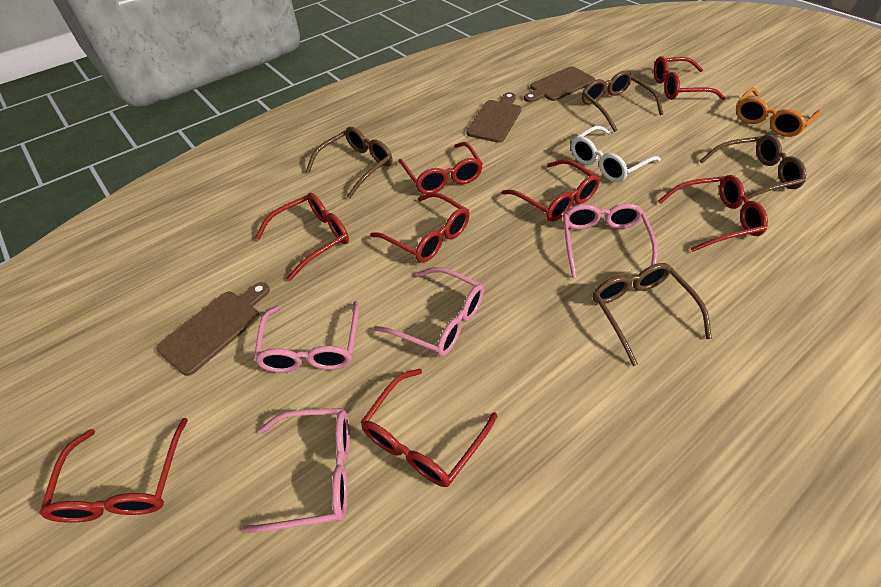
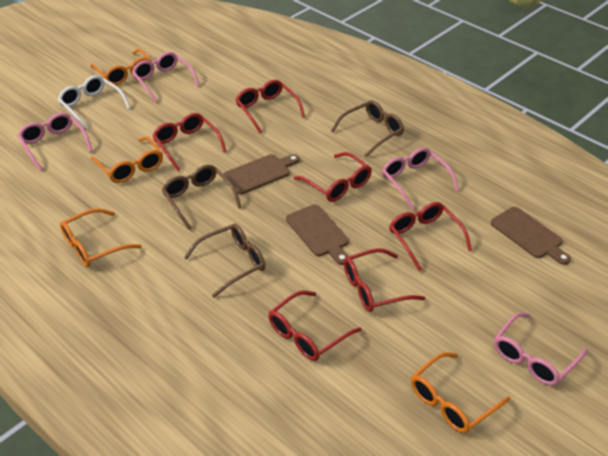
brown glasses: [306,127,392,199] [582,71,663,132] [592,263,712,366] [700,134,806,201] = 4 -> [162,165,242,230] [184,224,265,298] [331,100,404,157] = 3
orange glasses: [736,88,822,137] = 1 -> [60,208,142,267] [90,49,152,85] [91,136,163,183] [411,352,511,433] = 4
red glasses: [39,418,188,523] [255,193,349,281] [361,368,497,487] [370,192,470,263] [398,142,483,194] [501,159,600,222] [654,56,726,100] [658,175,768,252] = 8 -> [153,113,227,171] [236,80,305,133] [269,290,362,361] [294,152,372,202] [344,248,425,312] [389,202,472,271] = 6

